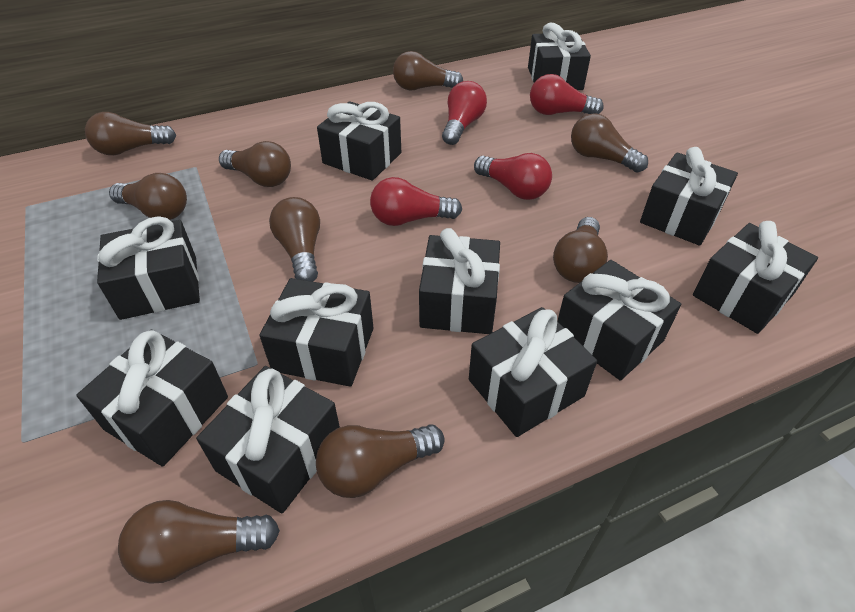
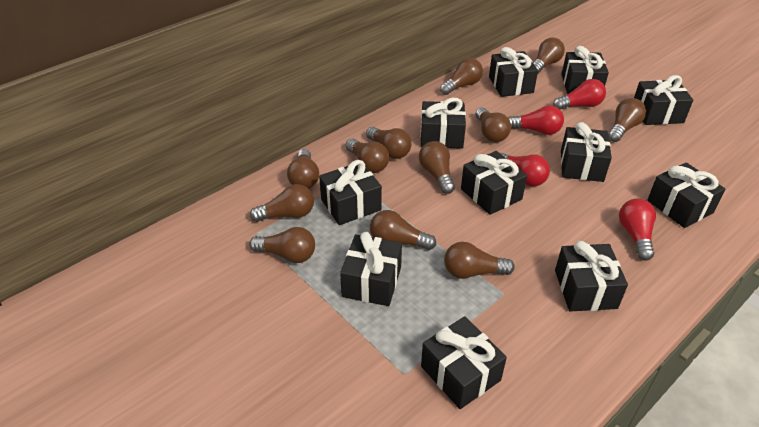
brown light bulb: [85,112,176,155] [109,173,187,220] [118,500,280,584] [219,141,291,187] [269,197,320,282] [316,424,445,498] [393,51,463,90] [553,217,608,283] [571,113,648,173] = 9 -> [249,227,315,263] [250,184,314,222] [287,149,319,189] [345,138,389,173] [366,127,412,159] [370,210,436,250] [419,141,455,194] [440,58,483,95] [444,242,515,279] [475,108,511,142] [533,38,565,74] [608,98,646,142] = 12

